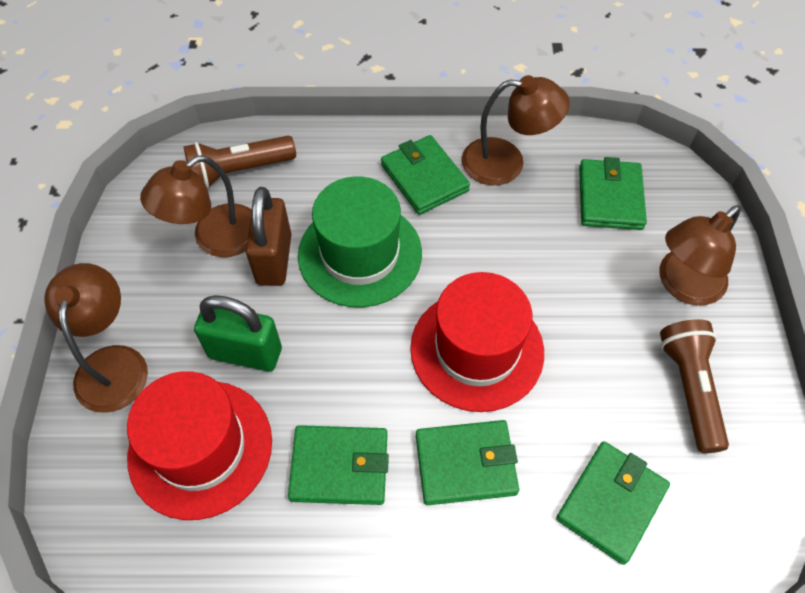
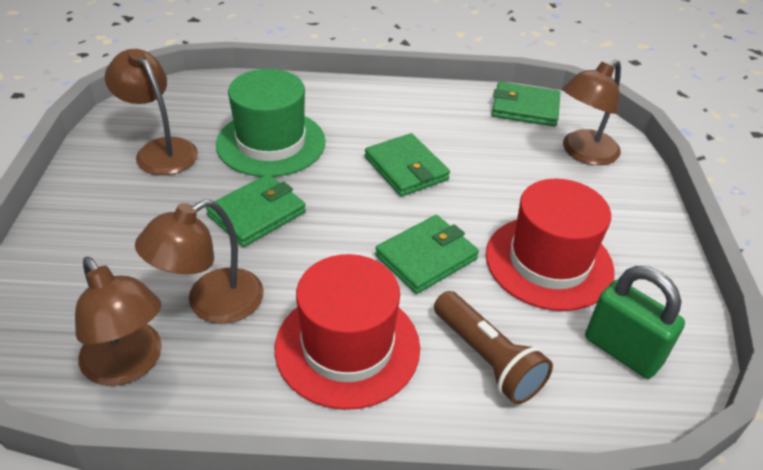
brown flashlight: [183,136,296,189] [660,319,729,453] = 2 -> [434,291,553,404] = 1
brown padlock: [246,187,291,286] = 1 -> none = 0
green wallet: [288,425,389,505] [381,135,470,215] [416,420,519,505] [556,441,670,565] [579,157,647,230] = 5 -> [206,174,306,247] [365,133,450,197] [375,215,479,294] [492,82,560,127] = 4

